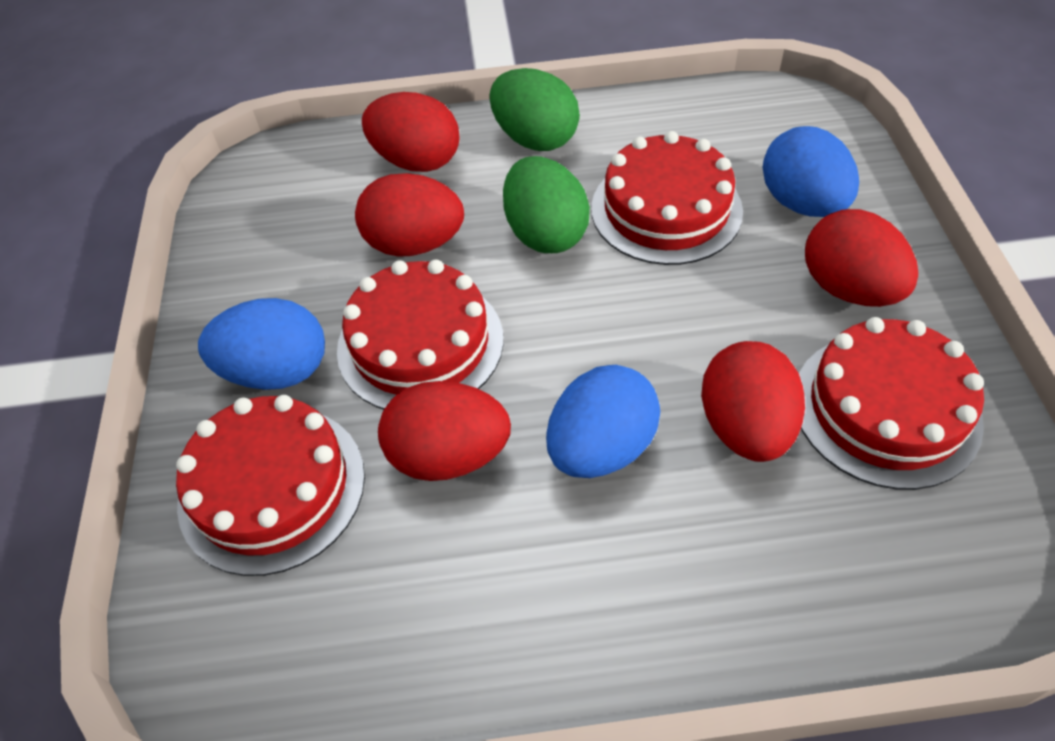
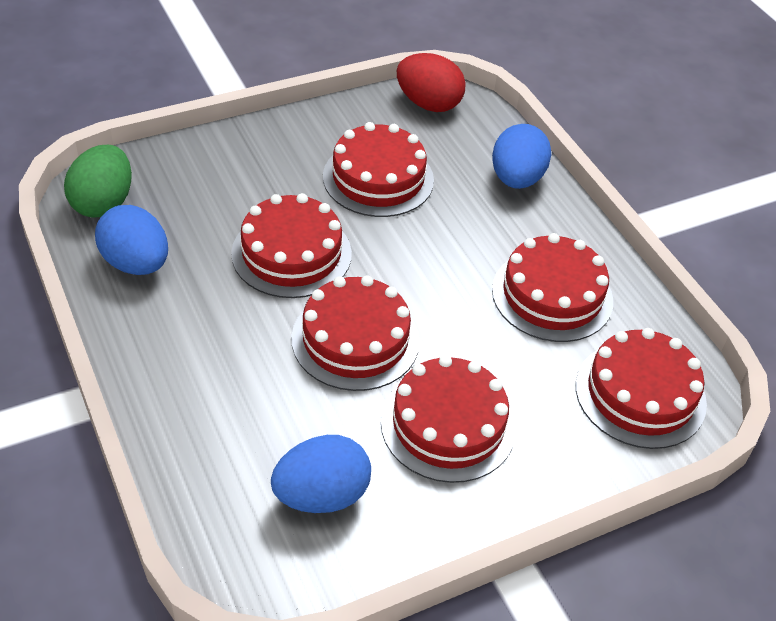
green egg: [490,68,580,151] [503,156,590,253] = 2 -> [64,145,132,218] = 1
red cake: [176,395,365,576] [337,260,504,409] [591,131,743,265] [799,317,984,490] = 4 -> [231,193,352,298] [292,275,420,391] [323,122,434,217] [381,355,516,483] [492,233,613,342] [576,328,707,449] = 6
red egg: [355,173,464,257] [362,92,459,172] [378,381,511,481] [701,341,805,462] [805,209,918,307] = 5 -> [397,53,465,112] = 1

